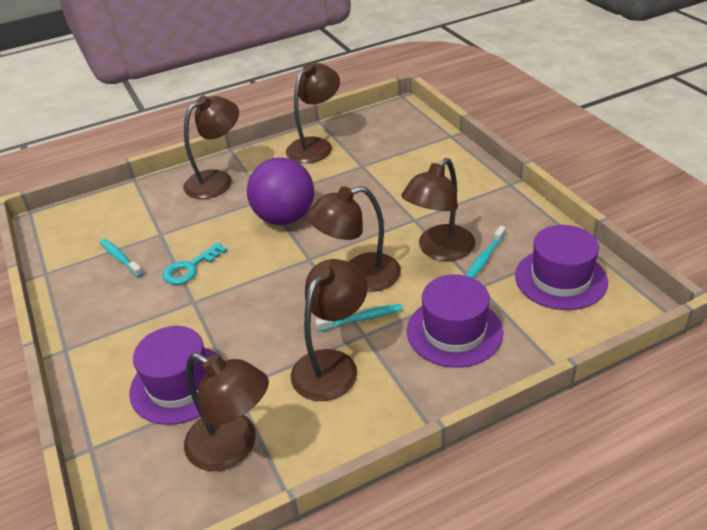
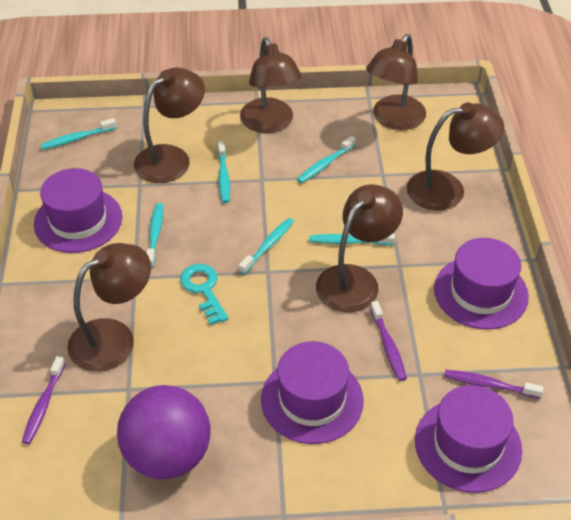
purple hat: [129,326,224,425] [407,274,504,368] [515,225,608,310] = 3 -> [34,168,122,253] [261,341,364,444] [415,385,522,493] [434,238,529,330] = 4
purple toothbrush: none = 0 -> [22,356,66,444] [370,301,407,381] [444,370,544,399] = 3
turquoise toothbrush: [100,239,143,277] [315,304,403,332] [466,226,506,278] = 3 -> [40,118,116,150] [147,203,163,268] [218,141,230,203] [239,218,294,274] [297,136,356,183] [309,233,395,245] = 6

